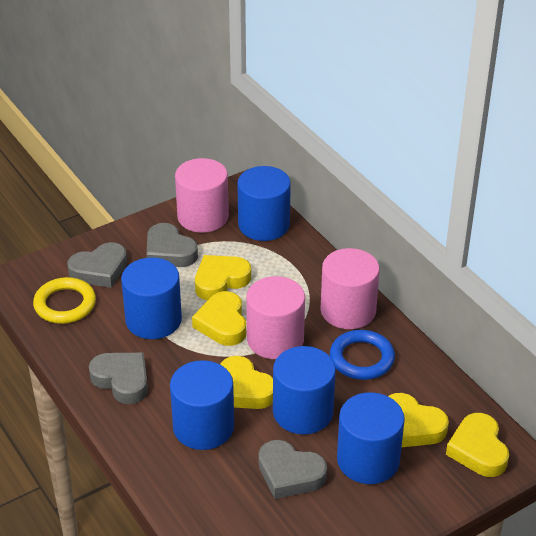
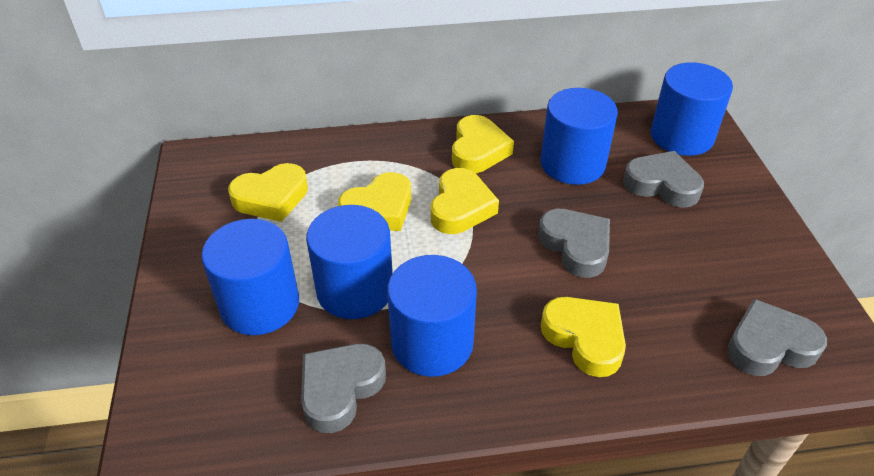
blue ring: [330,330,395,380] = 1 -> none = 0
pink cylinder: [175,158,229,233] [246,276,305,359] [320,248,380,329] = 3 -> none = 0
yellow ring: [33,277,96,324] = 1 -> none = 0

